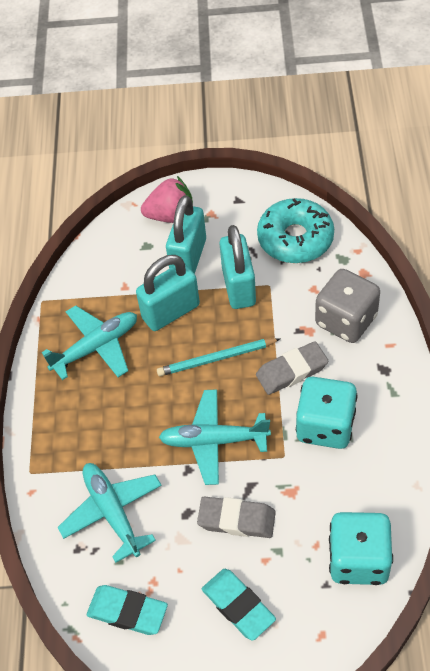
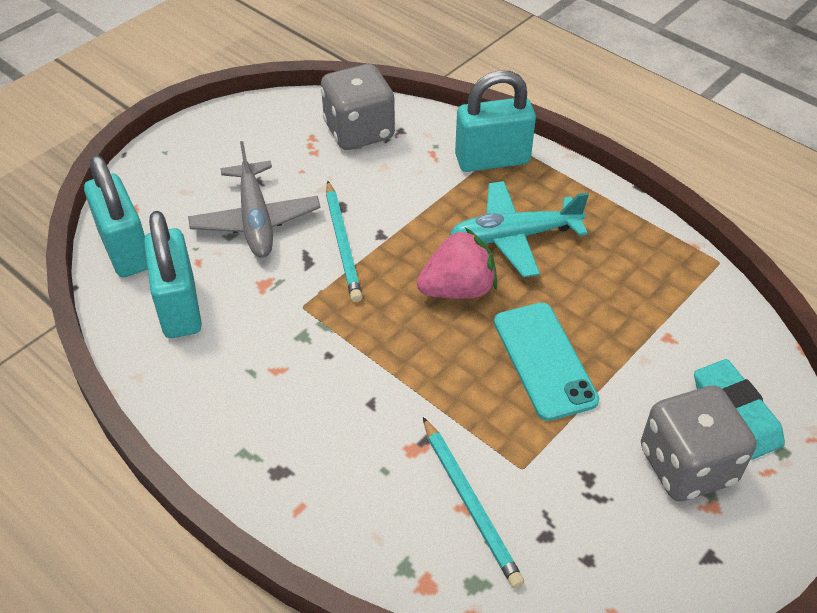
grey dice: [315,269,380,343] = 1 -> [321,64,395,150] [641,386,756,501] = 2
grey eraser: [197,496,276,538] [256,341,328,395] = 2 -> none = 0
grey plane: none = 0 -> [188,141,320,258] = 1
turquoise dice: [296,377,357,449] [329,512,393,585] = 2 -> none = 0
turquoise donut: [257,198,334,263] = 1 -> none = 0
turquoise eraser: [87,585,168,635] [202,569,276,641] = 2 -> [694,359,785,460] = 1
turquoise pencil: [157,338,280,376] = 1 -> [326,181,362,302] [423,417,524,588] = 2
turquoise phone: none = 0 -> [494,303,599,421] = 1
turquoise plane: [42,305,137,380] [57,463,162,563] [159,389,271,485] = 3 -> [450,181,589,277] = 1

